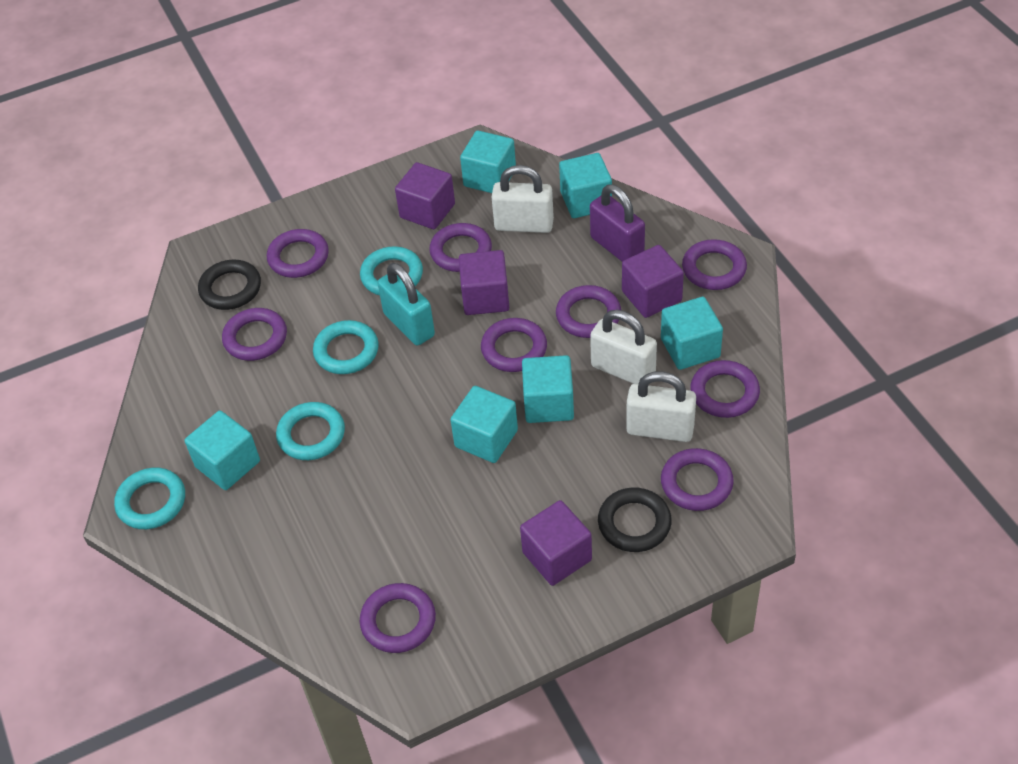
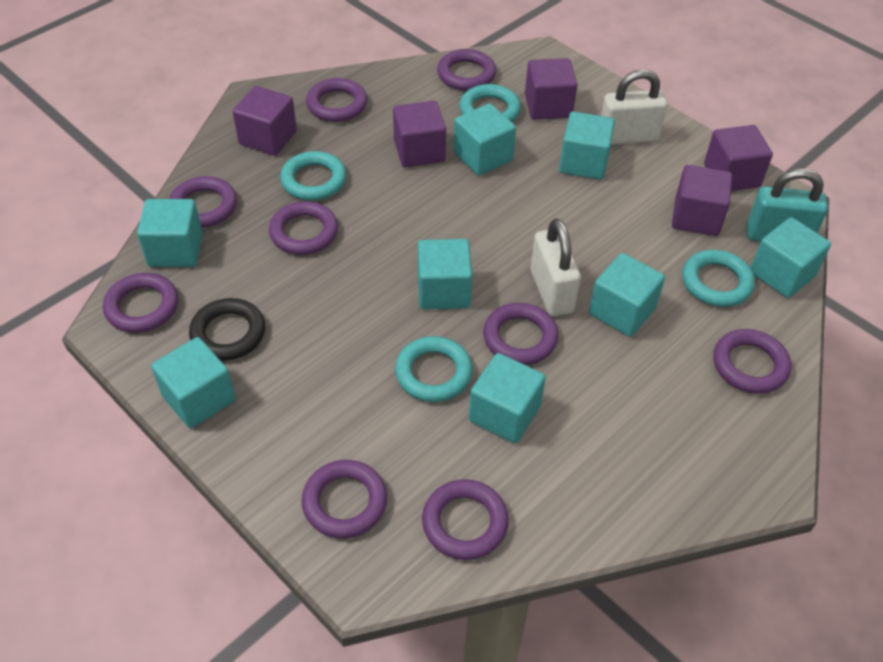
black ring: [198,260,261,310] [598,487,672,552] = 2 -> [189,298,265,361] = 1
purple cube: [395,162,455,229] [459,250,509,315] [520,500,592,586] [622,245,684,318] = 4 -> [233,86,297,156] [393,101,446,168] [525,58,578,120] [672,165,732,236] [704,125,773,191] = 5
purple padlock: [590,184,645,262] = 1 -> none = 0
turquoise cube: [185,411,260,490] [450,386,518,463] [460,131,516,193] [522,355,574,423] [559,153,612,218] [661,297,723,370] = 6 -> [137,199,203,267] [151,337,236,428] [418,239,472,309] [454,103,516,176] [469,353,546,443] [559,111,615,180] [589,253,665,337] [751,217,831,298] = 8
white padlock: [492,165,554,233] [590,310,657,384] [626,371,696,442] = 3 -> [531,219,581,316] [601,69,667,145] = 2

